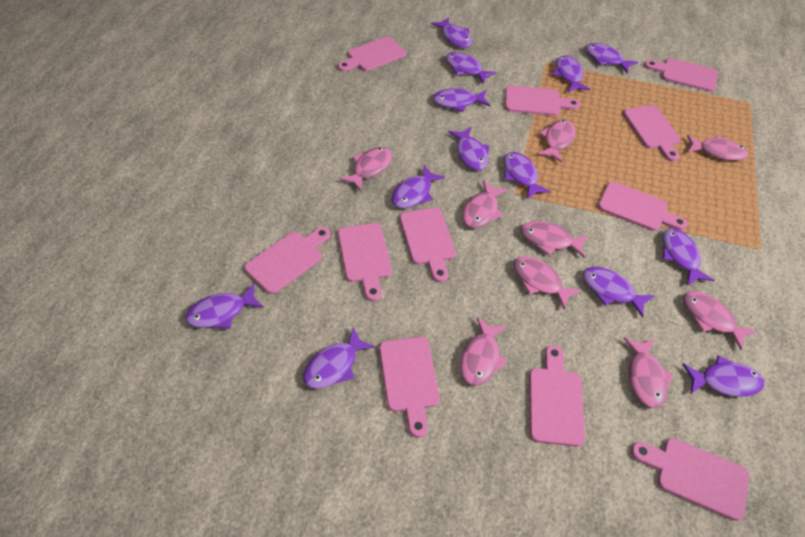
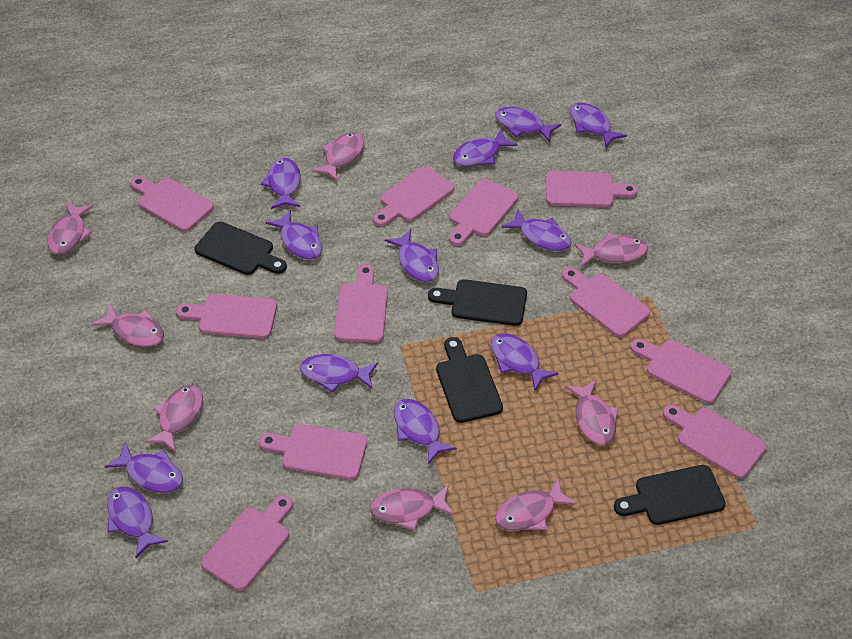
black cutting board: none = 0 -> [195,222,287,275] [428,279,527,326] [436,337,503,423] [614,465,726,525] = 4
pink fish: [340,147,392,191] [460,317,507,386] [462,180,508,228] [513,256,581,310] [521,221,589,257] [538,119,576,162] [623,337,673,408] [683,291,757,350] [687,135,749,161] = 9 -> [48,202,94,255] [92,303,164,347] [145,385,203,451] [313,132,364,182] [370,485,454,530] [495,479,577,531] [565,380,619,445] [575,233,648,267] = 8
purple fish: [186,283,264,329] [303,327,375,389] [392,165,445,208] [431,17,472,48] [433,88,490,112] [446,52,497,84] [448,127,490,170] [503,152,551,199] [553,55,590,92] [583,267,654,318] [586,43,638,73] [663,228,714,285] [682,355,764,397] = 13 -> [104,443,183,493] [107,487,168,558] [261,158,301,209] [266,210,322,259] [300,354,378,393] [385,229,439,282] [394,399,457,464] [453,129,517,166] [491,333,559,391] [495,107,561,142] [502,210,571,251] [570,103,627,147] = 12

